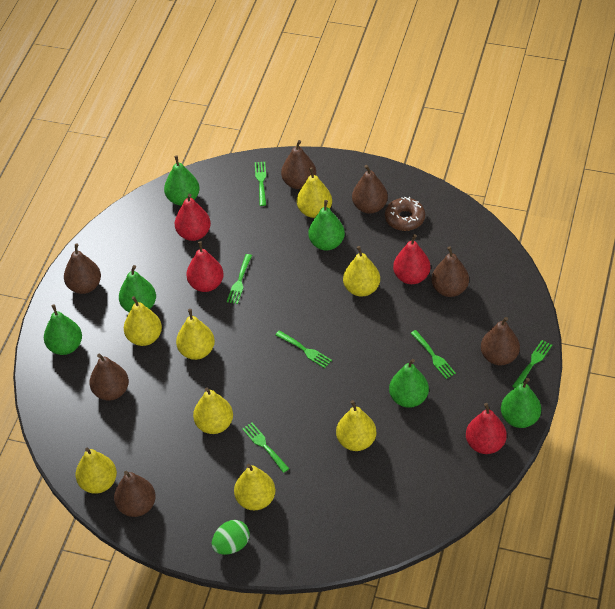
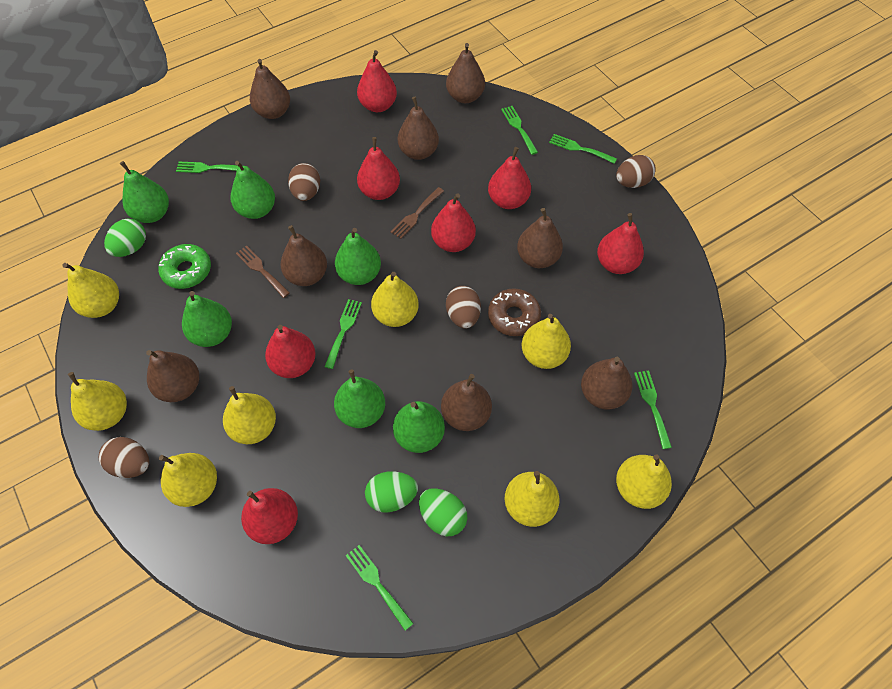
brown egg: none = 0 -> [99,437,149,478] [288,163,320,201] [446,286,481,328] [616,155,656,188] = 4
brown fork: none = 0 -> [236,246,290,298] [391,187,444,239] = 2
brown pear: [64,243,101,294] [89,354,129,401] [114,471,156,517] [281,140,316,189] [352,165,388,214] [432,246,469,297] [481,317,520,365] = 7 -> [146,350,199,402] [250,59,290,119] [280,225,327,286] [398,97,439,160] [441,374,492,431] [446,43,485,103] [517,208,563,268] [581,357,632,410] = 8
green donut: none = 0 -> [158,244,211,289] = 1
green egg: [212,520,250,555] = 1 -> [104,219,146,257] [365,471,418,513] [419,488,467,537] = 3
red pear: [175,194,211,241] [186,241,224,292] [393,234,430,284] [466,403,507,454] = 4 -> [241,488,298,544] [265,325,316,378] [357,50,397,112] [357,137,400,200] [431,193,476,252] [488,147,531,209] [597,213,644,274] = 7

